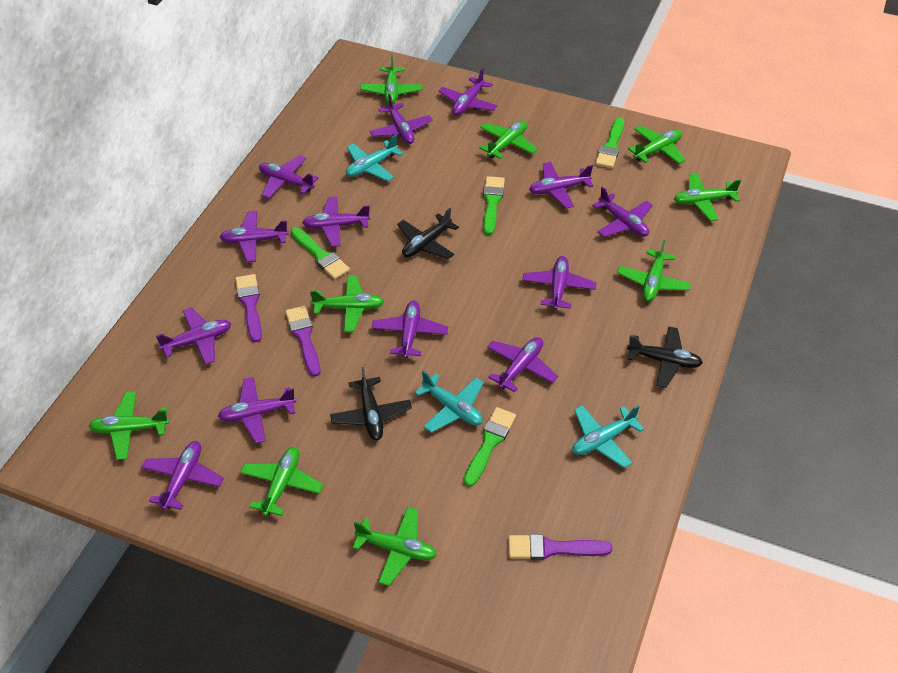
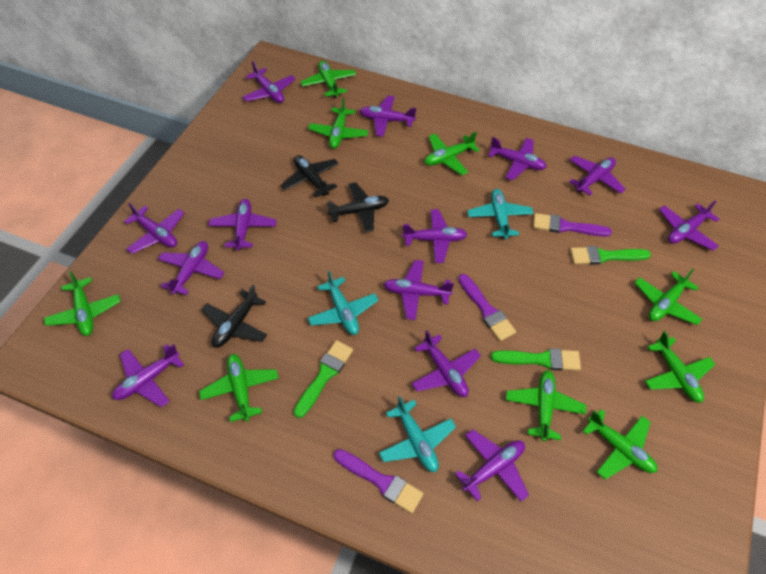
green brush: [291,227,350,279] [464,407,516,487] [483,176,505,235] [595,117,624,168] = 4 -> [294,340,353,418] [491,348,581,371] [570,246,651,265] = 3

